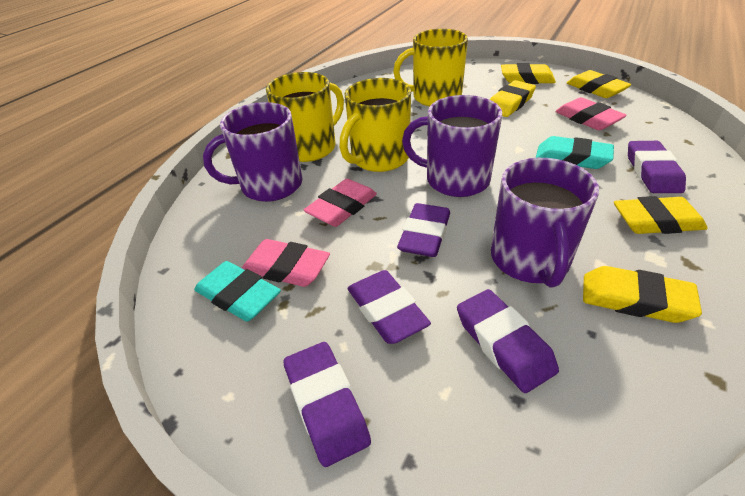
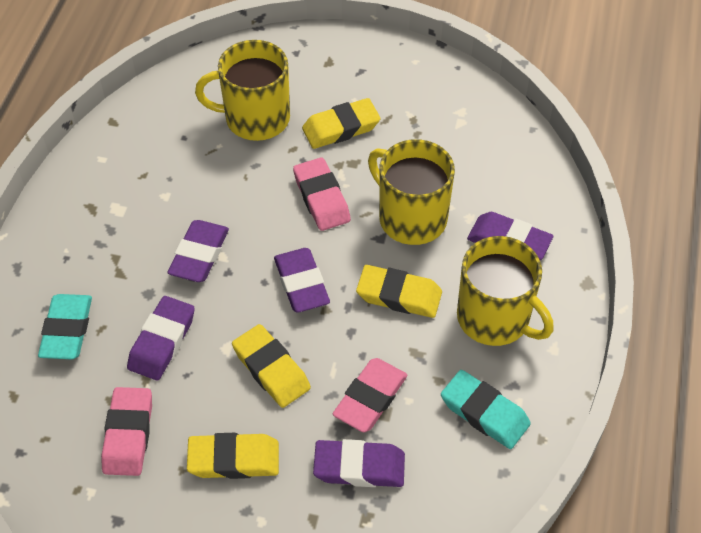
purple mug: [203,102,302,202] [402,95,502,197] [491,158,599,287] = 3 -> none = 0
yellow eraser: [490,80,536,117] [501,63,556,84] [567,70,632,98] [583,266,702,323] [614,196,708,234] = 5 -> [187,433,279,479] [232,324,311,408] [302,98,381,149] [356,265,442,318] = 4

